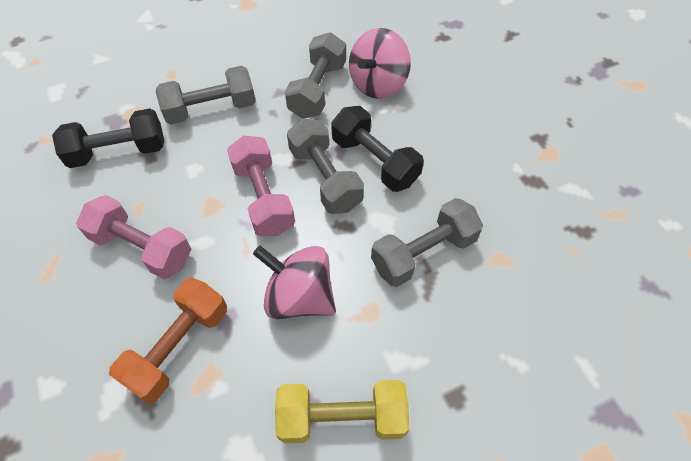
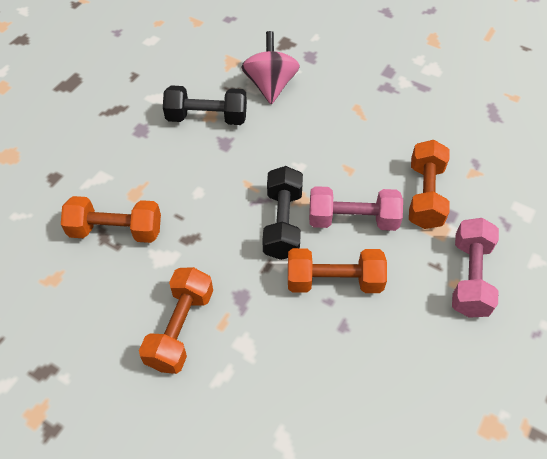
grey dumbbell: [156,66,256,125] [285,32,346,119] [287,119,364,214] [371,198,483,287] = 4 -> none = 0
orange dumbbell: [109,278,227,404] = 1 -> [61,196,161,243] [139,267,213,374] [288,248,387,293] [409,140,449,229] = 4
pink spinning top: [253,246,336,320] [349,28,411,99] = 2 -> [241,31,300,104] = 1
yellow dumbbell: [275,380,409,444] = 1 -> none = 0

